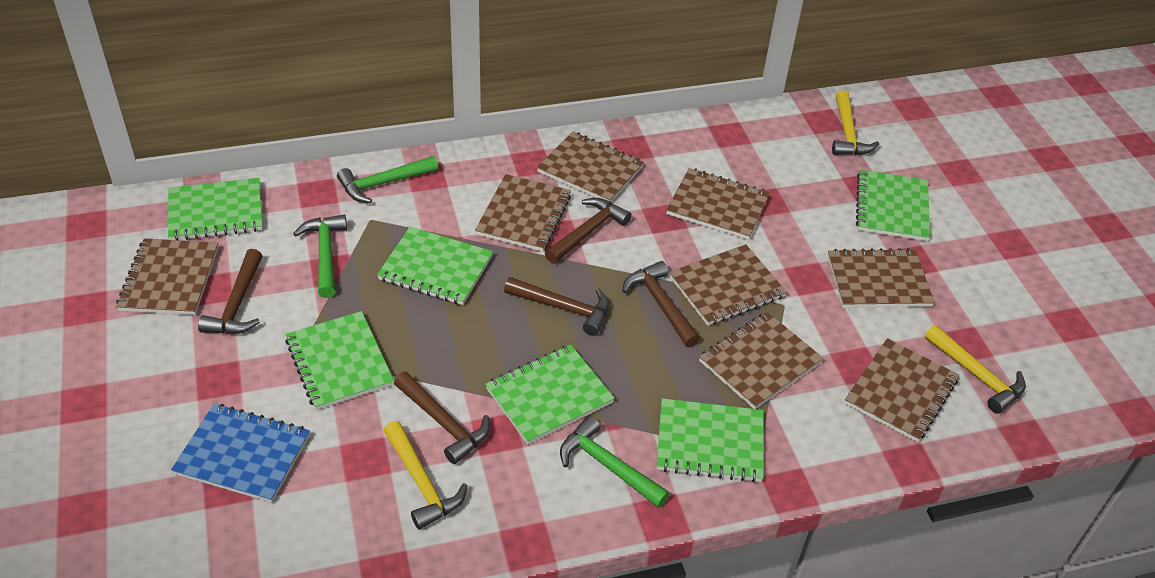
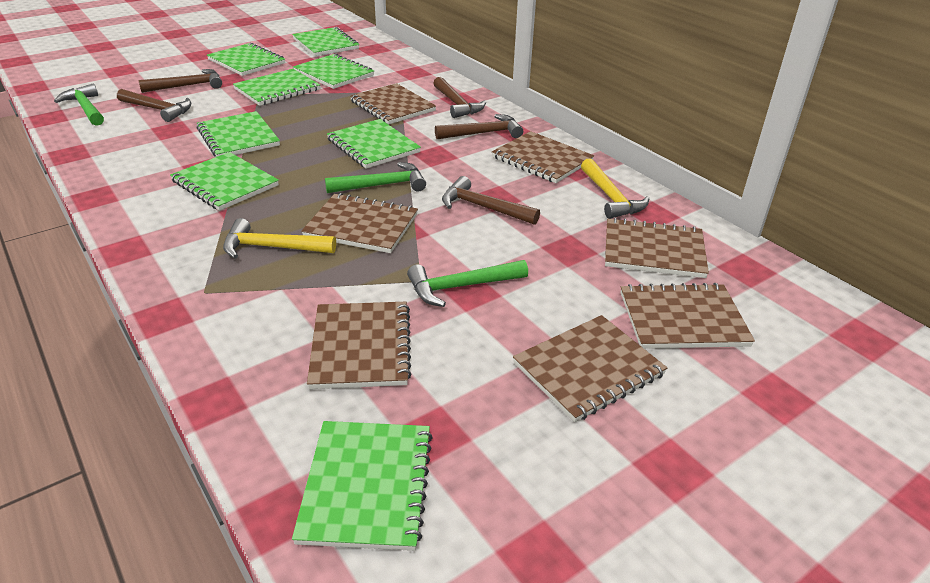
blue notebook: [171,404,310,503] = 1 -> none = 0
brown notebook: [116,238,218,315] [475,174,571,252] [537,132,644,202] [666,168,770,240] [669,244,787,326] [699,312,824,409] [828,248,935,308] [845,338,959,442] = 8 -> [301,193,418,253] [307,302,411,389] [350,83,436,125] [492,131,594,183] [513,315,667,422] [605,218,709,278] [620,283,755,349] = 7
green notebook: [168,178,263,240] [285,311,394,410] [377,227,493,305] [485,345,615,444] [657,398,764,483] [856,170,930,241] = 6 -> [170,152,279,211] [196,111,280,157] [207,43,285,76] [233,69,320,106] [292,27,359,56] [292,421,433,551] [293,54,374,89] [327,119,421,169] = 8
yellow hammer: [383,421,467,529] [832,91,879,155] [925,325,1026,414] = 3 -> [223,218,336,259] [581,158,649,219] = 2

